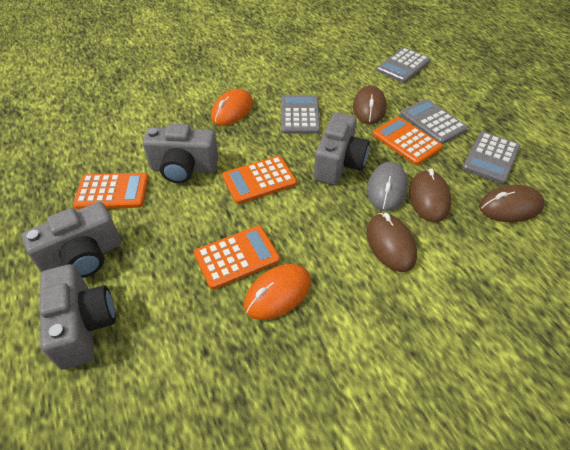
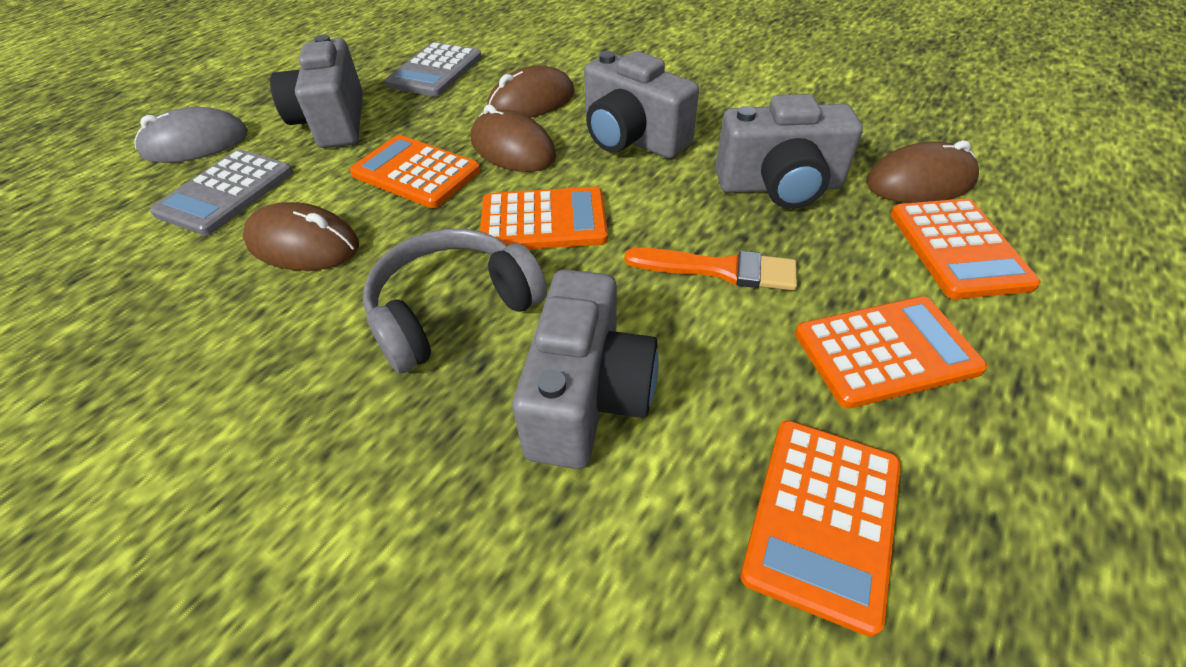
grey calculator: [281,95,320,134] [376,48,431,83] [400,99,468,144] [463,132,520,184] = 4 -> [150,149,293,236] [385,42,482,96] = 2
grey headphones: none = 0 -> [363,229,547,373] = 1
orange brush: none = 0 -> [625,248,797,291] = 1
orange calculator: [73,173,149,210] [194,225,280,290] [222,156,297,204] [372,117,443,165] = 4 -> [350,135,481,208] [480,187,608,249] [740,420,901,637] [795,296,987,409] [890,198,1041,299] = 5
orange mouse: [211,89,253,126] [244,264,311,320] = 2 -> none = 0

